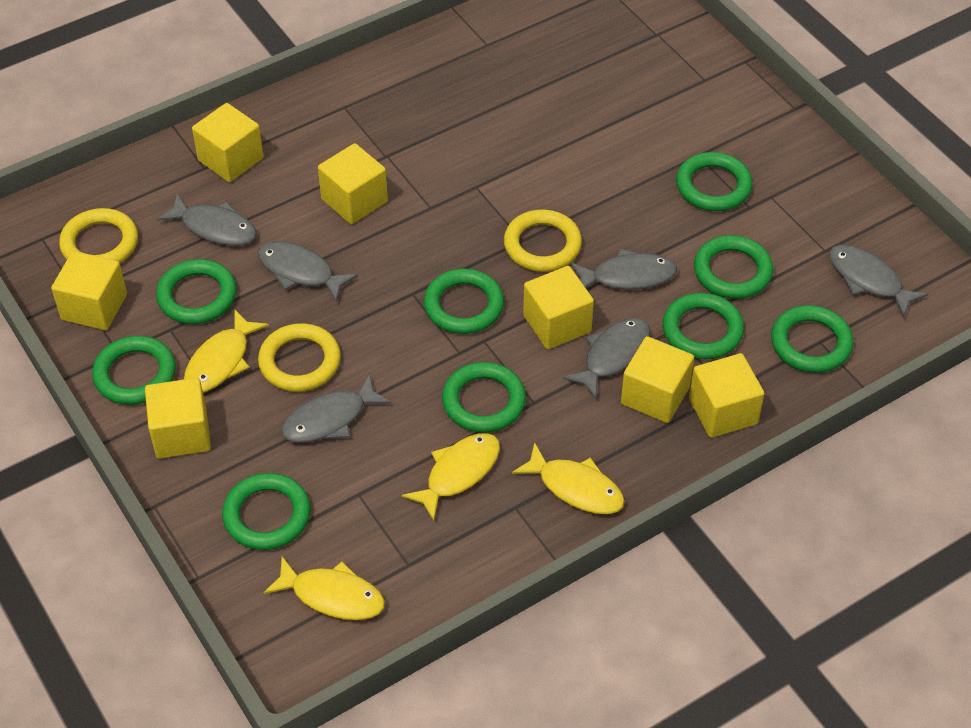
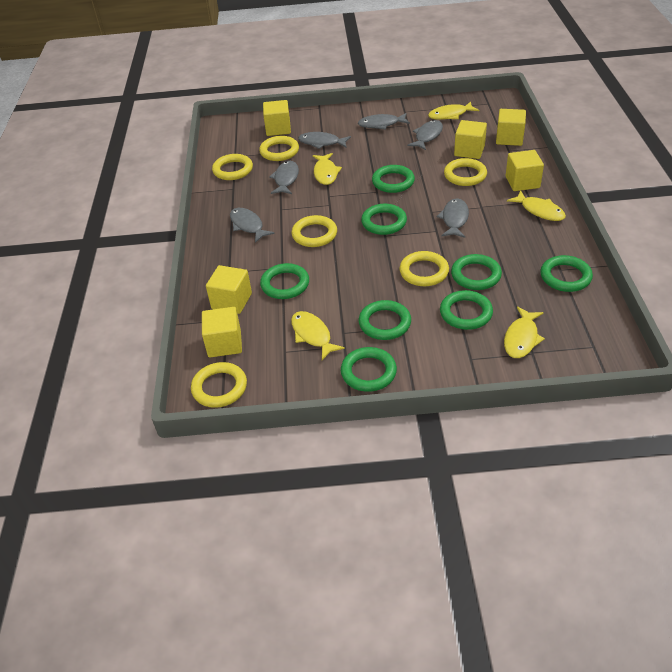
green ring: [92,336,176,405] [156,259,237,324] [222,473,311,550] [424,269,504,334] [442,362,526,433] [662,293,744,359] [676,152,752,211] [694,235,773,299] [771,305,853,373] = 9 -> [260,263,309,299] [341,347,397,392] [359,300,411,340] [361,204,407,235] [372,165,415,193] [440,290,493,330] [451,254,502,290] [540,255,593,292] = 8
yellow cube: [51,251,127,330] [145,378,211,459] [192,103,263,182] [318,143,388,224] [523,266,594,349] [621,336,694,423] [689,353,765,438] = 7 -> [202,307,242,357] [206,265,252,314] [263,100,291,136] [454,120,487,159] [496,109,526,146] [506,150,544,191] = 6
yellow fish: [184,310,269,392] [264,557,385,620] [402,433,500,521] [512,442,625,514] = 4 -> [291,311,345,360] [313,153,342,185] [428,101,479,120] [504,306,545,358] [507,191,566,221] = 5
yellow ring: [59,208,138,263] [258,323,341,392] [504,209,582,272] = 3 -> [191,362,247,408] [212,154,253,180] [259,136,299,161] [292,215,337,247] [400,251,449,286] [444,158,487,186] = 6

